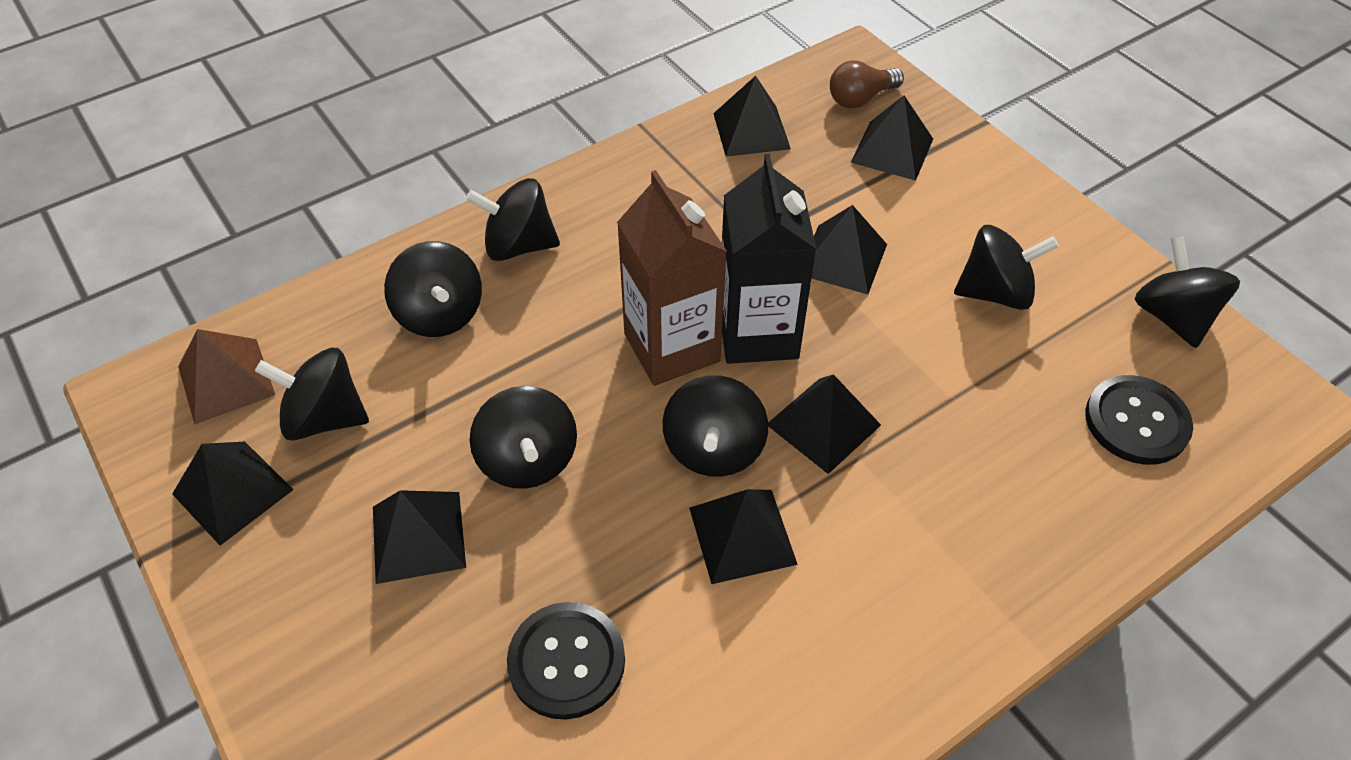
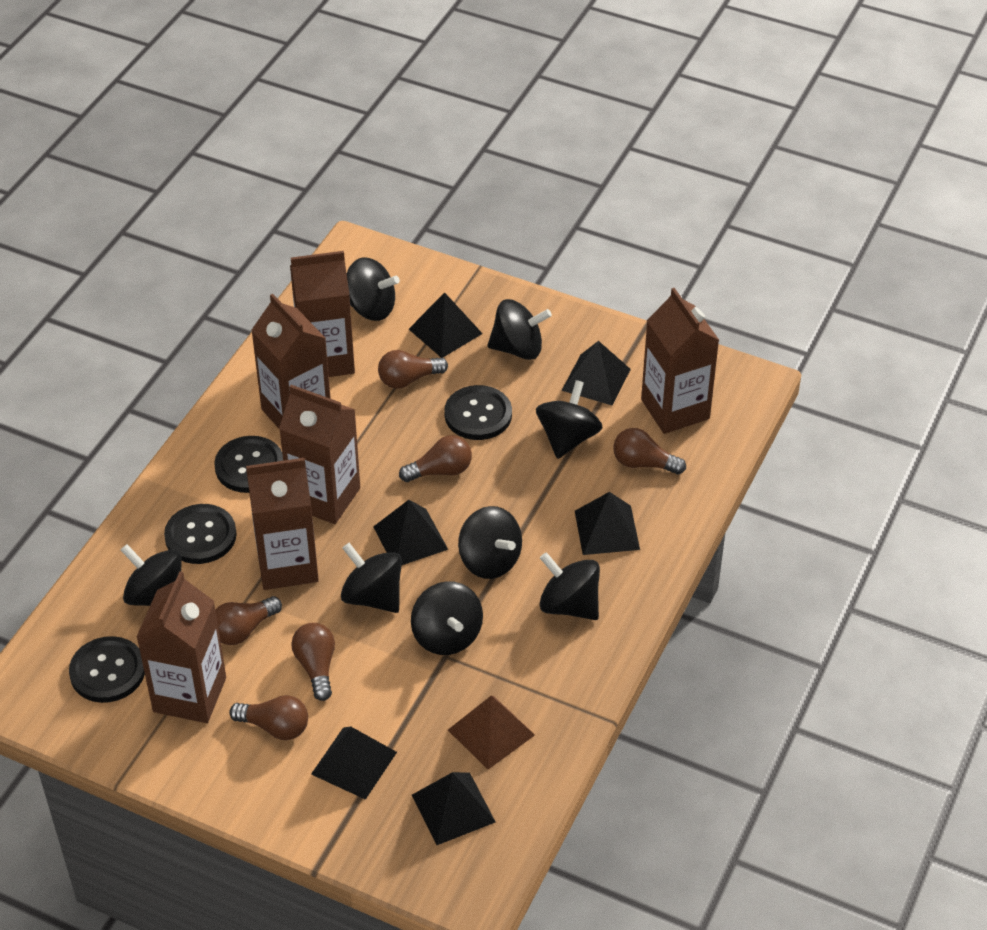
black button: [507,602,625,719] [1085,375,1193,465] = 2 -> [69,636,145,703] [164,504,237,564] [214,436,283,493] [444,385,512,440] = 4
black carton: [722,154,816,364] = 1 -> none = 0
black pyramid: [172,442,293,546] [373,490,466,584] [689,489,798,584] [713,76,791,157] [768,374,881,474] [811,205,887,294] [850,96,933,181] = 7 -> [311,726,397,800] [373,500,448,566] [409,292,483,358] [412,772,496,845] [562,341,631,406] [575,492,640,555] = 6
black spinning top: [255,348,369,441] [384,241,482,337] [466,178,560,261] [470,386,577,489] [662,375,768,477] [954,225,1059,310] [1135,236,1240,348] = 7 -> [121,544,182,606] [341,543,402,613] [347,257,400,321] [411,581,483,655] [458,506,522,579] [487,299,552,360] [536,380,603,459] [540,552,600,620] = 8
brown carton: [617,170,727,386] = 1 -> [136,571,226,723] [246,458,319,590] [251,294,331,428] [279,385,360,524] [290,251,355,377] [641,288,719,434] = 6
brown light bulb: [830,60,904,108] = 1 -> [215,596,282,645] [229,695,308,740] [291,623,335,701] [378,350,448,389] [399,435,472,482] [614,428,686,475] = 6

